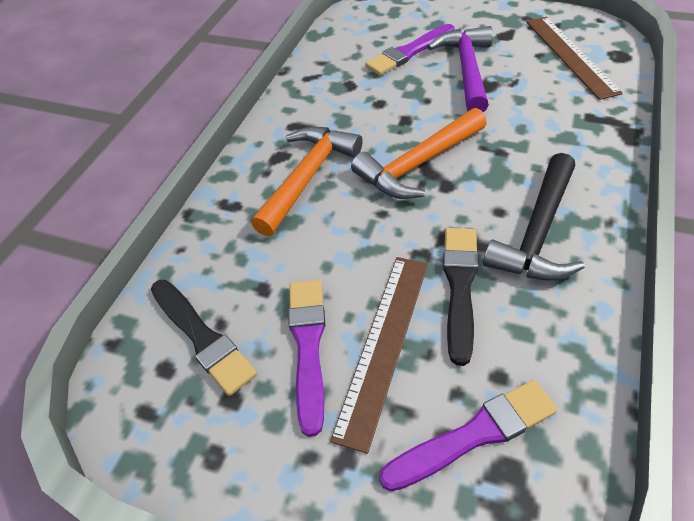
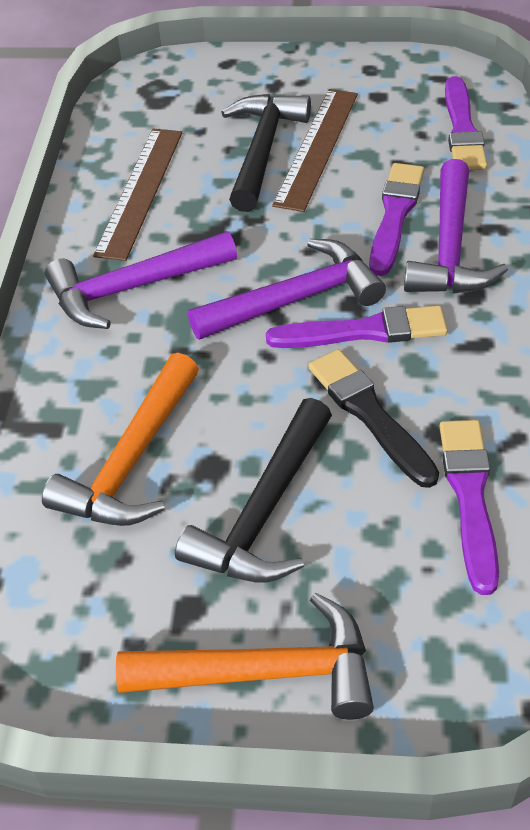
black brush: [151,280,257,396] [443,228,479,366] = 2 -> [308,349,439,488] = 1
black hammer: [483,153,585,280] = 1 -> [175,398,332,583] [221,94,311,212] = 2
purple brush: [288,280,325,437] [365,24,455,75] [379,380,558,491] = 3 -> [266,305,448,348] [369,163,424,276] [440,420,499,595] [445,76,487,170] = 4
purple hammer: [428,26,493,112] = 1 -> [45,231,237,329] [188,239,386,340] [404,159,508,294] = 3

